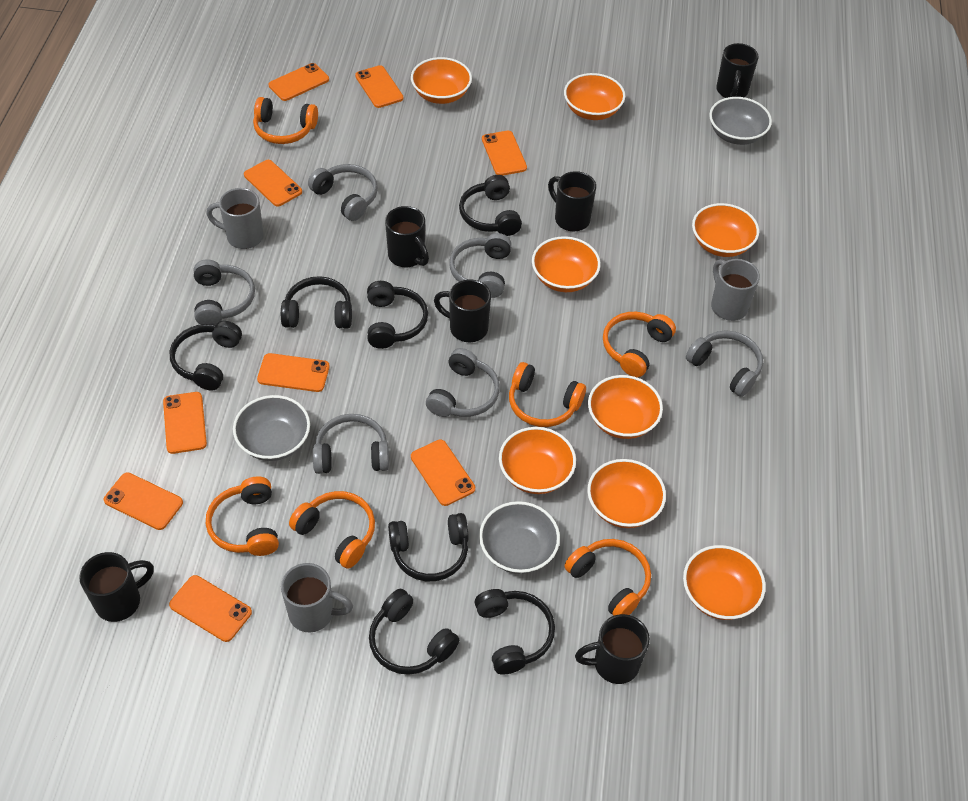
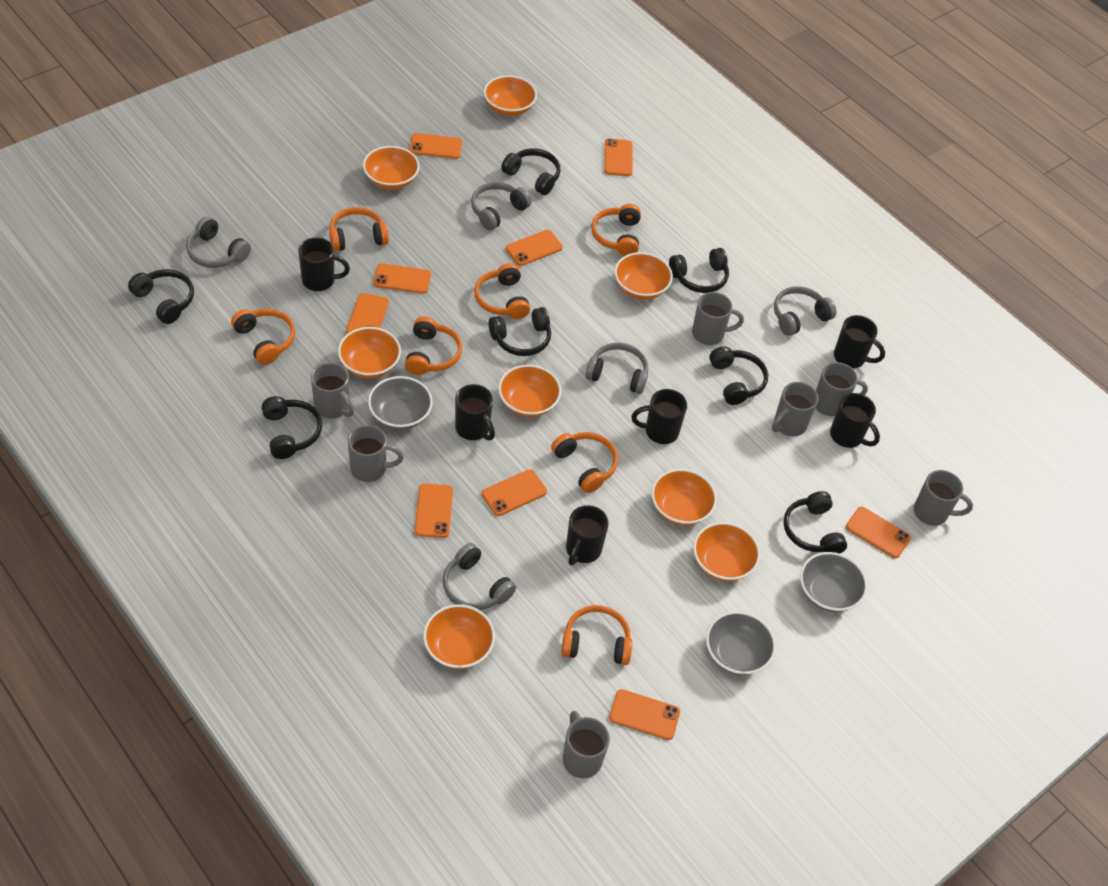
grey headphones: [194,259,255,325] [308,164,378,221] [313,414,389,474] [426,348,500,417] [449,233,512,298] [686,330,763,397] = 6 -> [186,217,251,268] [443,543,516,610] [471,182,532,230] [585,343,648,394] [774,286,837,336] = 5
grey mug: [206,188,264,249] [281,563,353,632] [711,259,760,321] = 3 -> [311,362,354,419] [348,425,404,482] [563,711,610,778] [692,292,744,345] [772,382,819,436] [816,362,868,416] [914,470,973,526] = 7
orange headphones: [206,476,279,556] [253,97,318,144] [289,491,375,569] [509,362,586,427] [564,539,651,616] [603,312,676,378] = 6 -> [231,308,295,365] [329,207,389,252] [405,316,462,375] [474,263,530,319] [551,432,618,493] [561,605,632,665] [591,204,641,256] = 7

